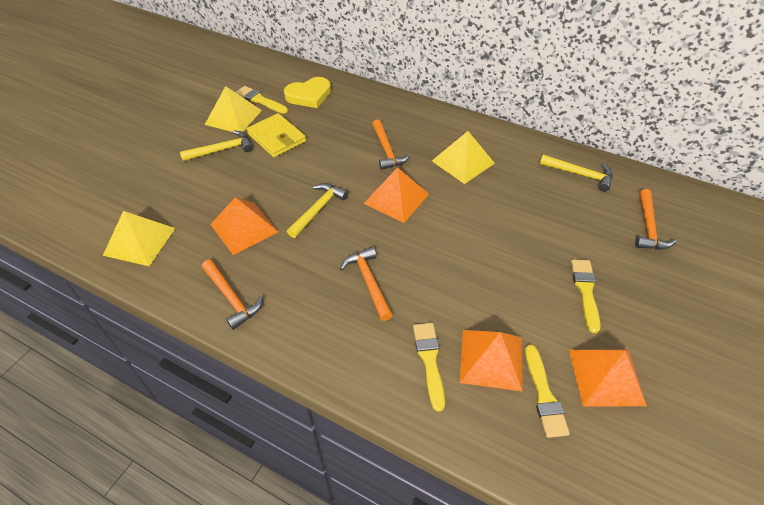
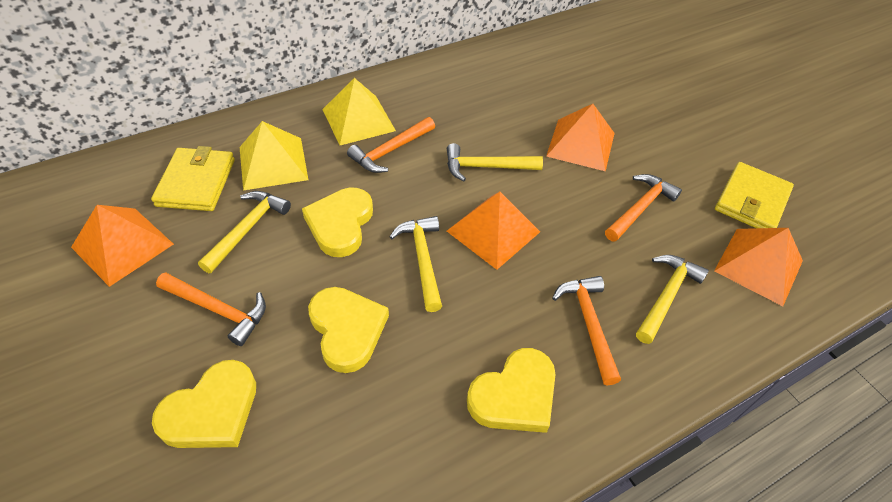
yellow brush: [235,86,288,114] [413,323,445,412] [525,345,570,438] [571,259,600,333] = 4 -> none = 0
yellow hammer: [180,130,253,161] [287,183,348,238] [540,155,612,192] = 3 -> [198,191,291,273] [389,216,442,312] [447,143,543,181] [636,255,709,344] = 4
yellow heart: [284,77,331,108] = 1 -> [152,360,256,448] [302,187,373,257] [308,287,389,373] [467,348,556,433] = 4
yellow pyramid: [103,211,175,266] [205,86,262,132] [432,131,495,184] = 3 -> [240,121,308,191] [322,78,396,145] = 2
yellow wallet: [247,113,306,157] = 1 -> [151,146,235,211] [715,162,794,228] = 2

